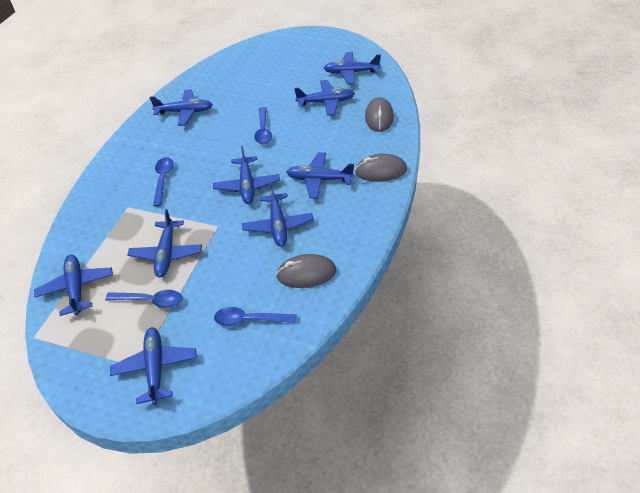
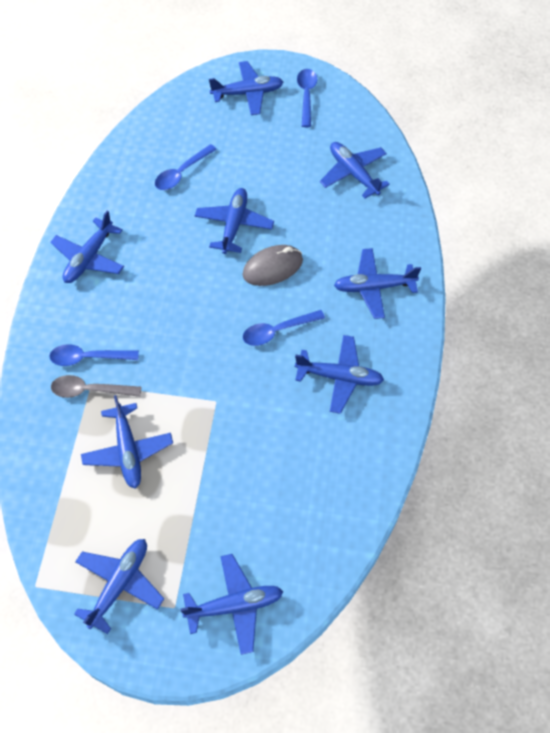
grey mouse: [276,254,337,288] [355,154,407,182] [365,97,394,132] = 3 -> [243,245,303,286] = 1
grey spoon: none = 0 -> [51,375,141,398] = 1

